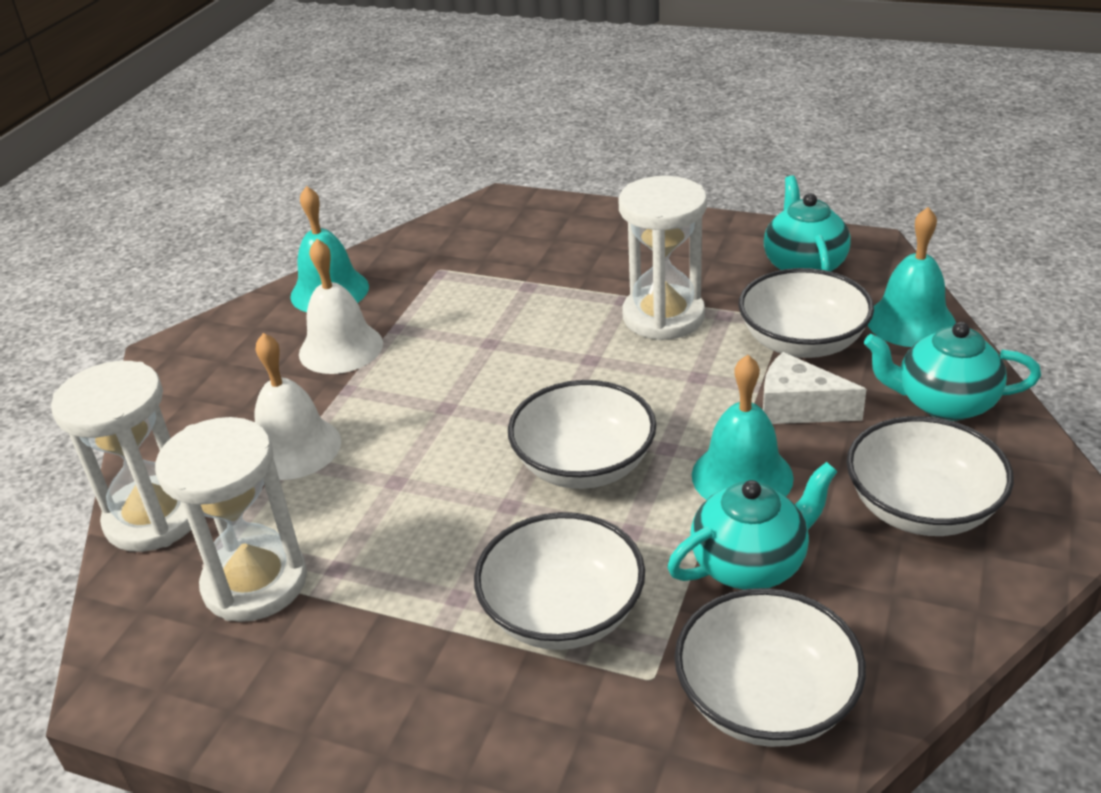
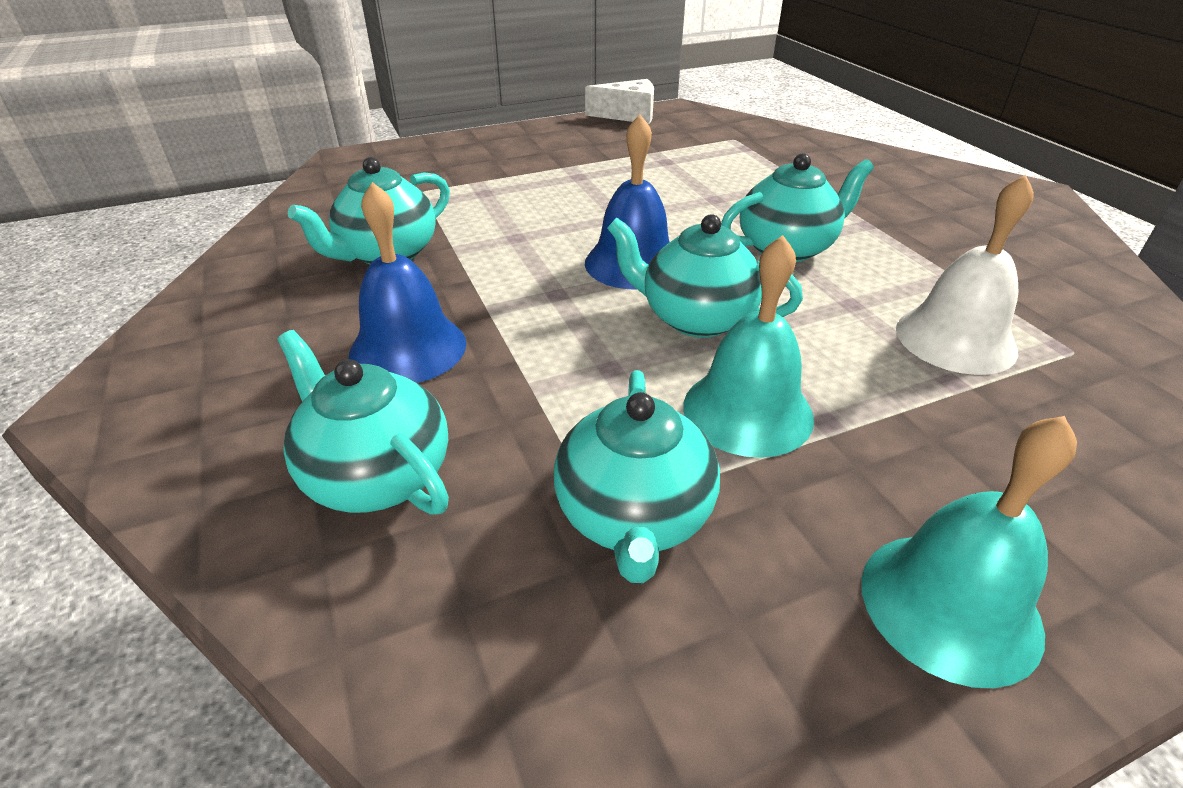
blue bell: none = 0 -> [349,182,466,383] [585,114,669,290] = 2
turquoise bell: [290,186,369,312] [692,355,794,500] [868,207,956,347] = 3 -> [683,235,814,458] [861,416,1077,688] = 2
turquoise teapot: [667,462,838,590] [764,175,851,272] [864,322,1041,421] = 3 -> [277,330,449,515] [288,157,450,265] [554,370,720,583] [607,214,803,338] [721,153,874,262] = 5
white bell: [254,333,341,480] [299,239,383,374] = 2 -> [896,174,1034,375] = 1
white bowl: [474,512,645,650] [508,380,656,489] [675,588,866,747] [739,268,874,358] [847,416,1014,536] = 5 -> none = 0
white hourglass: [51,361,191,552] [155,417,307,622] [619,176,707,340] = 3 -> none = 0

